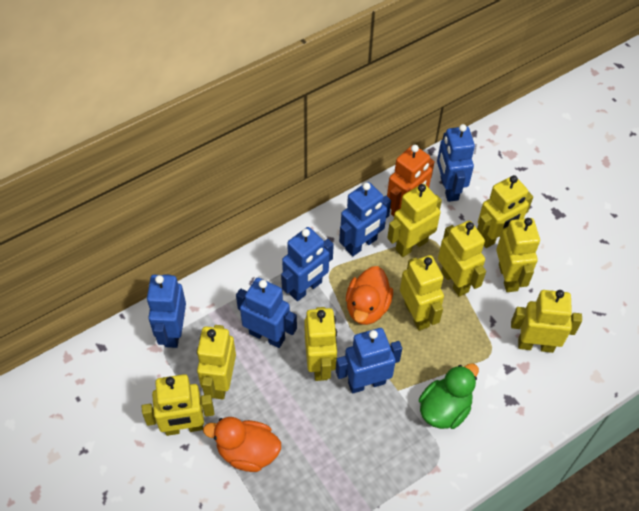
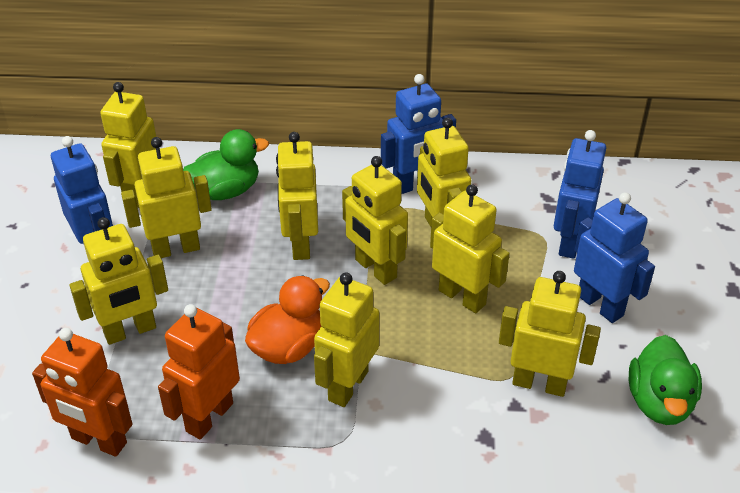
blue robot: [147,274,186,348] [236,278,297,348] [281,227,334,301] [336,328,402,394] [339,182,391,256] [437,124,475,202] = 6 -> [51,136,113,244] [381,74,456,194] [554,130,606,259] [574,192,655,323] = 4
green duck: [419,363,479,429] = 1 -> [183,129,269,200] [629,335,702,425] = 2
orange duck: [203,417,281,472] [346,266,393,325] = 2 -> [245,275,330,364] = 1
orange robot: [387,145,435,216] = 1 -> [32,328,133,457] [158,304,240,440] = 2

